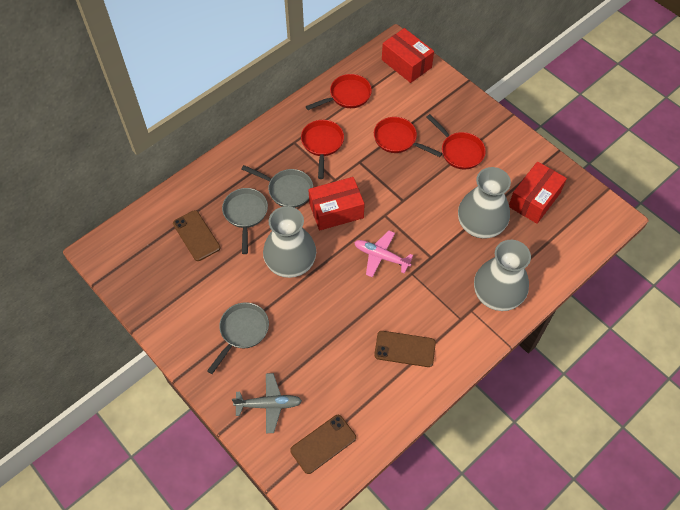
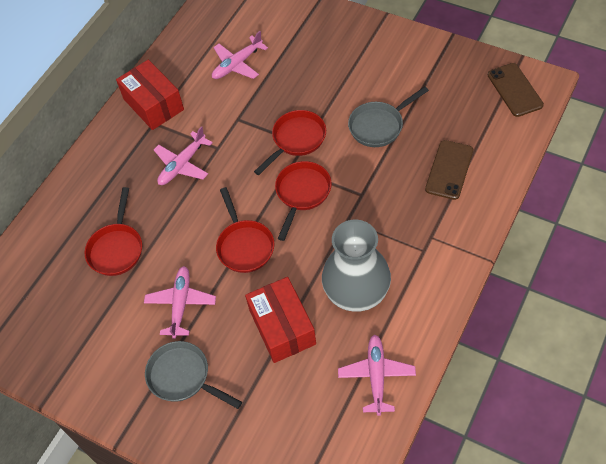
brown phone: [173,210,221,261] [290,415,356,474] [374,331,436,367] = 3 -> [425,140,473,200] [487,63,544,117] = 2
grey pan: [207,302,269,374] [222,188,268,254] [241,165,313,208] = 3 -> [145,341,242,409] [348,87,429,147] = 2
grey plane: [232,373,302,433] = 1 -> none = 0
grey vase: [263,206,316,278] [458,167,511,238] [474,240,531,311] = 3 -> [322,220,391,312] = 1
pink plane: [354,231,413,277] = 1 -> [144,266,216,339] [154,126,213,185] [212,31,268,79] [338,335,416,416] = 4
red box: [308,177,365,230] [382,28,434,83] [509,161,567,224] = 3 -> [116,60,184,130] [245,277,316,363] = 2

